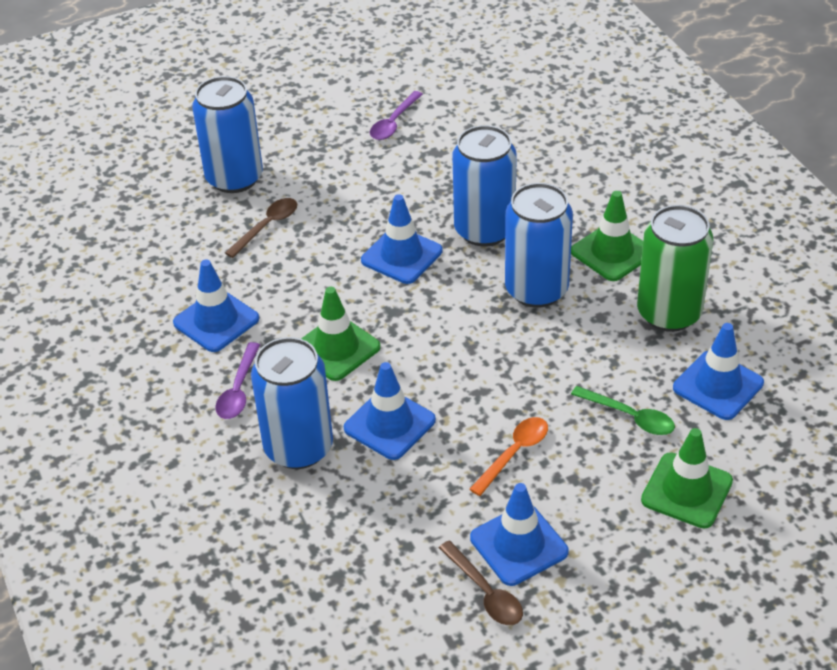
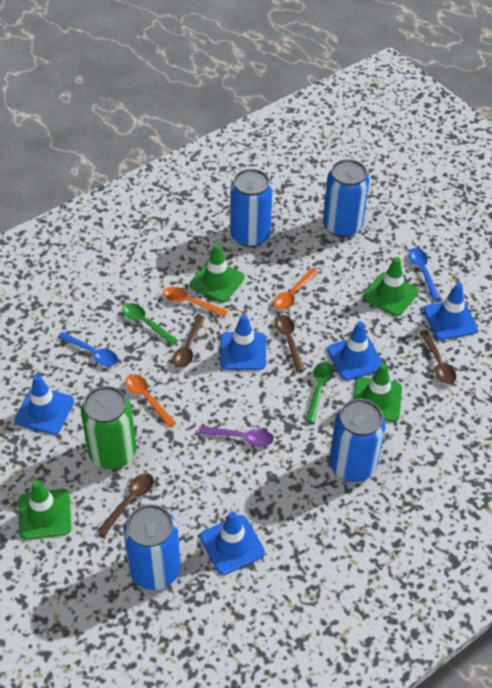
blue spoon: none = 0 -> [58,332,118,366] [409,248,440,300] = 2
brown spoon: [225,198,297,258] [439,541,523,625] = 2 -> [97,473,154,536] [173,315,205,368] [275,315,305,372] [420,330,456,384] = 4
green spoon: [571,386,675,435] = 1 -> [122,303,178,346] [305,362,334,423] = 2
green traffic cone: [301,287,381,381] [571,191,643,281] [641,428,733,529] = 3 -> [18,480,72,540] [190,244,245,303] [353,363,402,422] [363,257,418,316] = 4
orange spoon: [469,417,548,496] = 1 -> [125,374,176,427] [163,287,228,317] [273,268,319,310] = 3
purple spoon: [215,342,260,419] [370,91,423,140] = 2 -> [198,426,273,447] = 1

